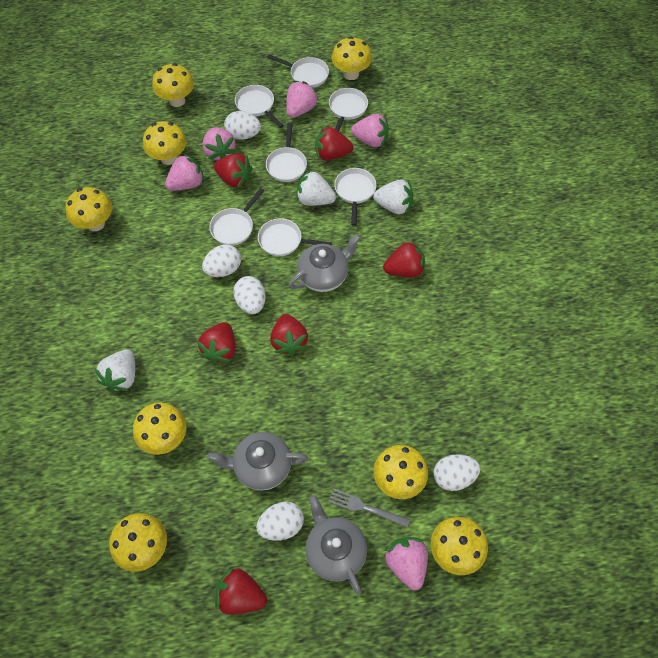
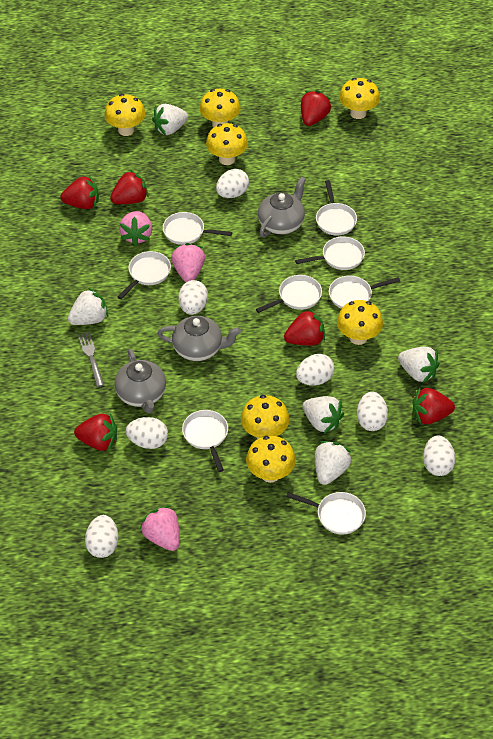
pink strawberry: [165,154,204,191] [203,127,236,160] [286,81,319,118] [351,114,389,147] [384,537,428,590] = 5 -> [119,211,152,246] [140,506,180,551] [171,243,205,282] = 3
white egg: [202,244,241,277] [224,111,261,140] [233,276,266,314] [256,502,304,541] [433,454,480,491] = 5 -> [85,515,119,558] [126,417,168,449] [178,280,208,315] [216,169,249,198] [296,354,335,386] [357,392,388,431] [423,435,456,476] = 7
white pan: [209,188,264,246] [235,85,284,128] [258,218,331,256] [266,123,307,182] [267,54,329,88] [329,88,368,131] [334,168,376,226] = 7 -> [117,251,171,299] [163,212,232,245] [182,410,228,472] [256,275,322,313] [286,492,366,535] [295,236,365,270] [316,180,357,236] [329,276,400,309] = 8
white strawberry: [95,349,135,392] [296,170,336,206] [373,180,413,214] = 3 -> [68,288,108,325] [152,104,188,135] [303,396,344,433] [315,441,352,485] [398,347,440,383] = 5
yellow mushroom: [65,187,112,231] [109,513,167,572] [133,402,187,455] [143,121,187,165] [152,63,194,107] [331,36,372,80] [374,445,428,499] [431,517,488,575] = 8 -> [104,94,145,136] [200,89,240,127] [206,123,248,165] [241,395,289,439] [246,436,296,483] [337,300,383,345] [339,78,380,119] = 7

